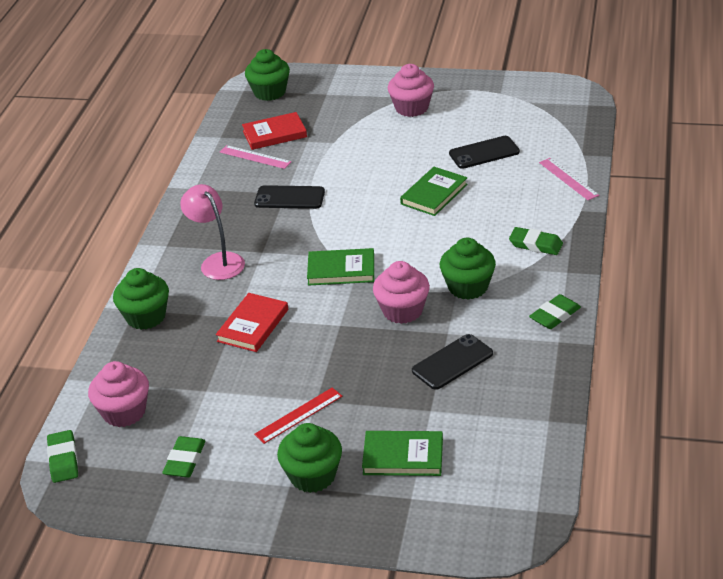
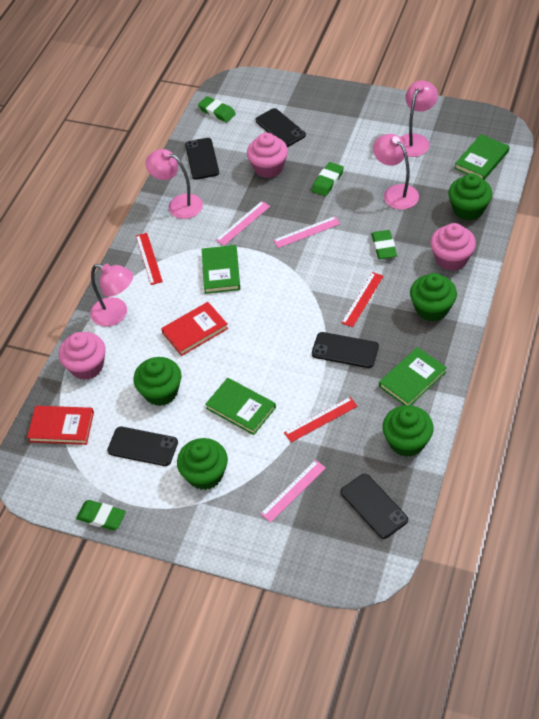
black phone: [254,185,325,209] [412,334,493,390] [449,136,520,169] = 3 -> [107,427,178,466] [185,138,219,180] [256,108,306,147] [312,332,379,368] [341,474,408,539] = 5
green book: [307,248,374,286] [362,431,443,476] [400,167,468,216] = 3 -> [202,245,240,294] [205,378,276,435] [379,347,447,405] [454,134,510,180] = 4
green cupcake: [113,268,169,330] [245,49,290,101] [277,423,342,493] [440,238,496,300] = 4 -> [134,357,181,406] [177,438,228,490] [382,405,434,457] [410,273,457,322] [448,173,492,221] = 5
pink lamp: [180,184,245,280] = 1 -> [90,264,133,327] [145,149,203,219] [373,134,419,210] [400,80,438,157] = 4
pink ruler: [220,145,291,169] [539,158,599,200] = 2 -> [216,201,270,245] [260,460,326,522] [273,216,340,248] = 3
red ruler: [254,387,342,444] = 1 -> [136,233,163,285] [284,397,358,442] [341,272,384,327] = 3

